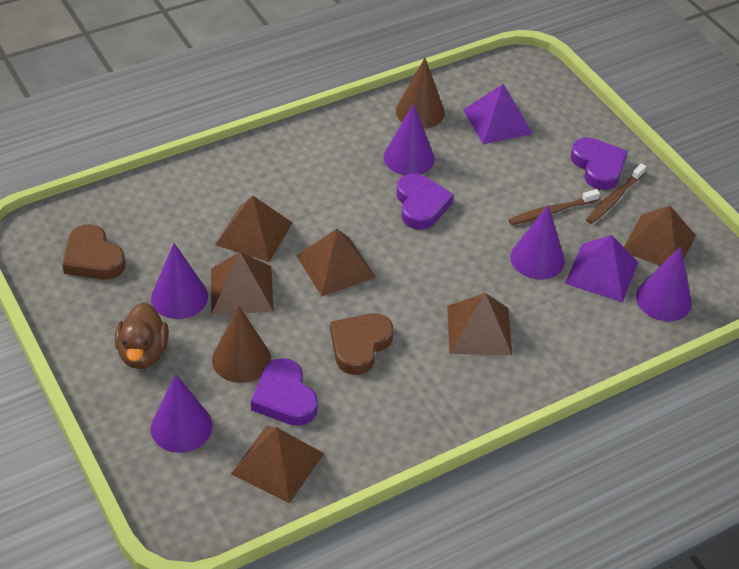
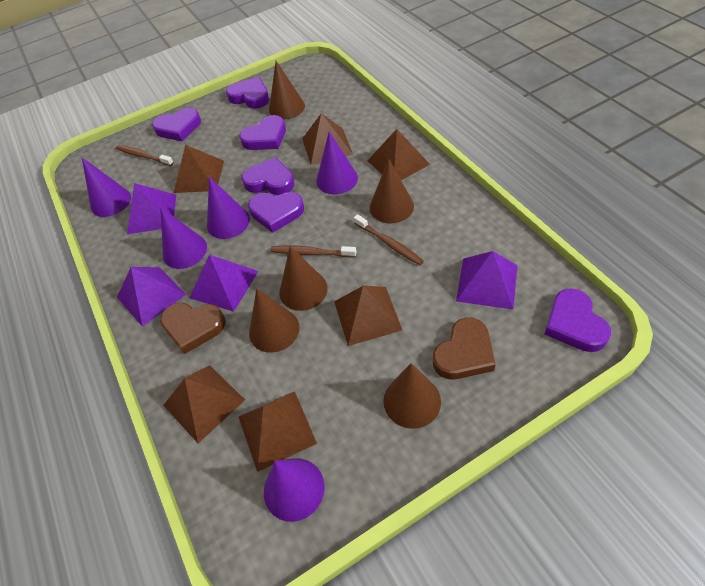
brown cone: [212,305,271,383] [396,58,445,129] = 2 -> [249,288,300,353] [269,61,305,120] [279,246,328,311] [370,159,414,223] [383,363,441,429] = 5
brown duck: [115,302,169,369] = 1 -> none = 0
brown toothbrush: [509,189,600,225] [586,163,646,224] = 2 -> [116,145,174,166] [270,246,357,257] [354,214,424,265] = 3
purple heart: [251,358,318,426] [396,173,454,230] [570,137,628,190] = 3 -> [152,108,201,141] [226,77,269,109] [240,115,286,150] [242,157,295,195] [248,192,304,233] [544,288,611,352] = 6
purple pyramid: [463,84,533,144] [565,235,638,303] = 2 -> [117,267,186,327] [127,183,176,234] [190,255,258,312] [456,251,518,309] = 4

